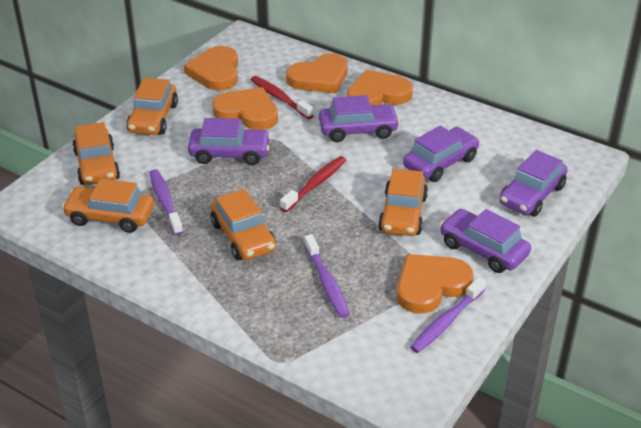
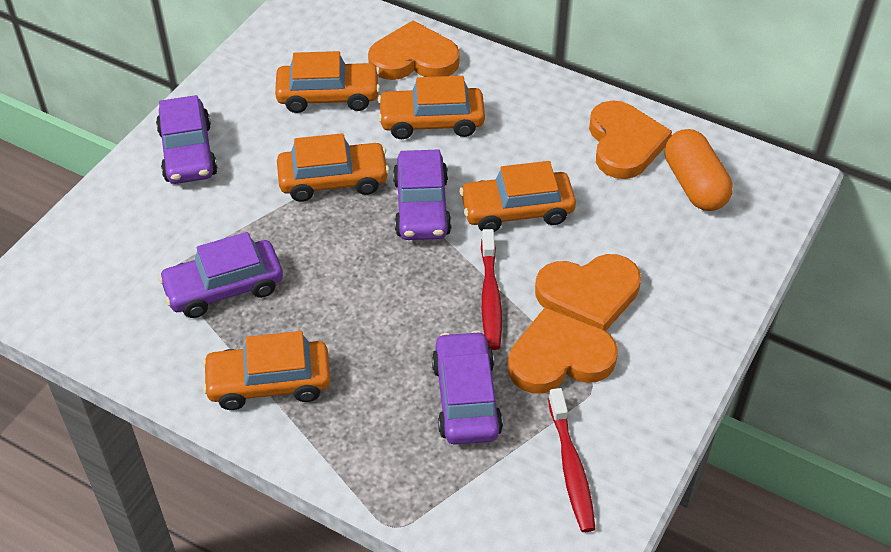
orange capsule: none = 0 -> [665,129,733,211] = 1
orange heart: [184,46,238,91] [212,87,278,130] [286,53,348,94] [347,70,413,105] [397,254,474,314] = 5 -> [368,20,460,80] [508,307,618,394] [535,254,641,331] [589,100,672,179] = 4
purple car: [188,118,271,165] [319,95,400,142] [403,126,480,182] [440,209,531,273] [499,150,568,216] = 5 -> [156,95,218,184] [158,232,283,318] [393,149,452,240] [432,331,503,445] = 4
purple toothbrush: [150,169,183,235] [304,234,350,318] [410,277,486,353] = 3 -> none = 0

